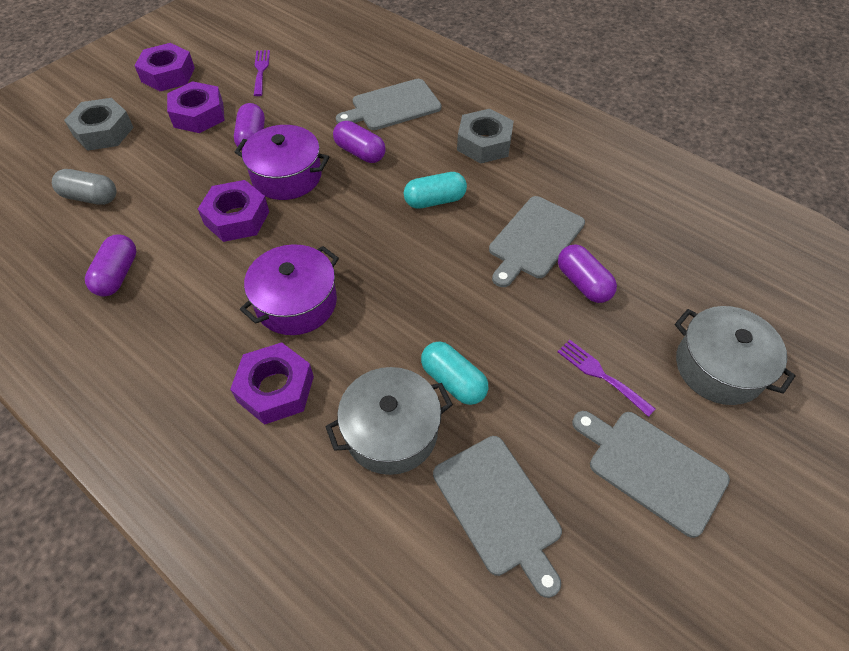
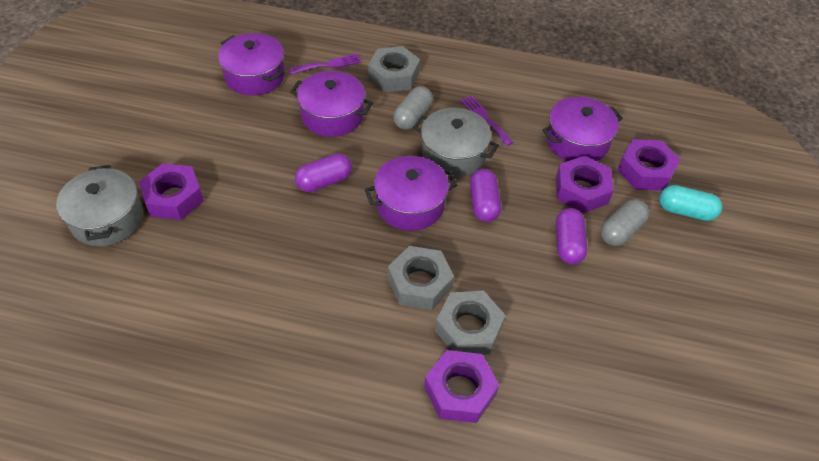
grey capsule: [52,169,116,205] = 1 -> [393,86,433,130] [601,199,649,246] = 2
grey cutting board: [336,79,441,130] [433,436,562,598] [489,196,585,287] [572,411,730,538] = 4 -> none = 0
grey nut: [64,98,134,151] [457,109,514,164] = 2 -> [368,46,420,92] [388,246,454,310] [435,291,505,355] = 3
purple capsule: [85,234,136,296] [234,103,265,151] [333,121,386,163] [558,244,617,303] = 4 -> [295,154,352,192] [470,169,501,222] [556,208,587,264] = 3
purple pot: [235,125,329,200] [240,244,339,335] = 2 -> [218,33,285,96] [290,71,373,137] [365,156,457,231] [543,96,623,161] = 4
turquoise capsule: [404,172,467,209] [421,342,488,405] = 2 -> [659,185,722,221] = 1

